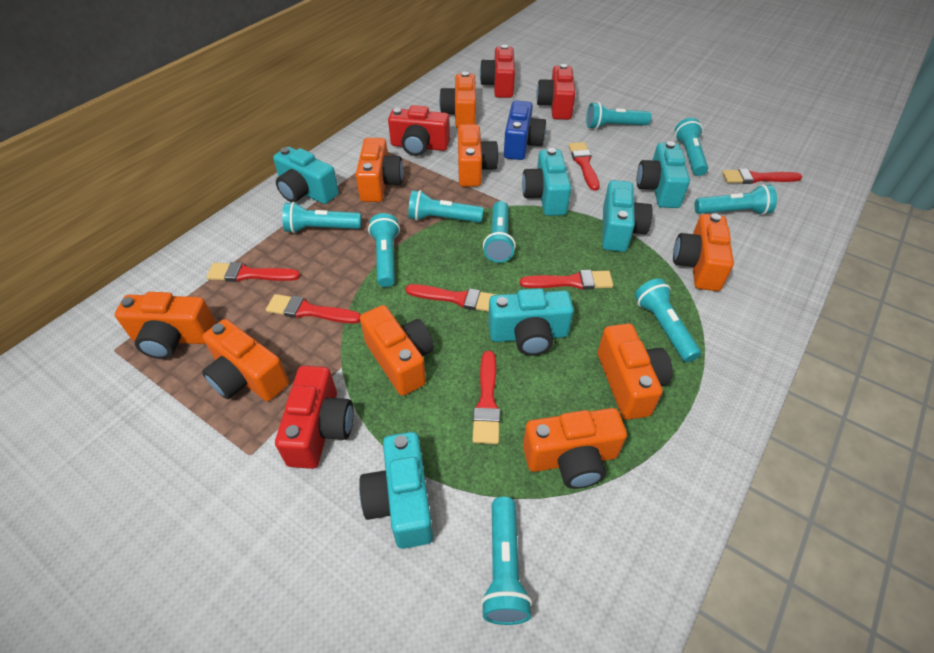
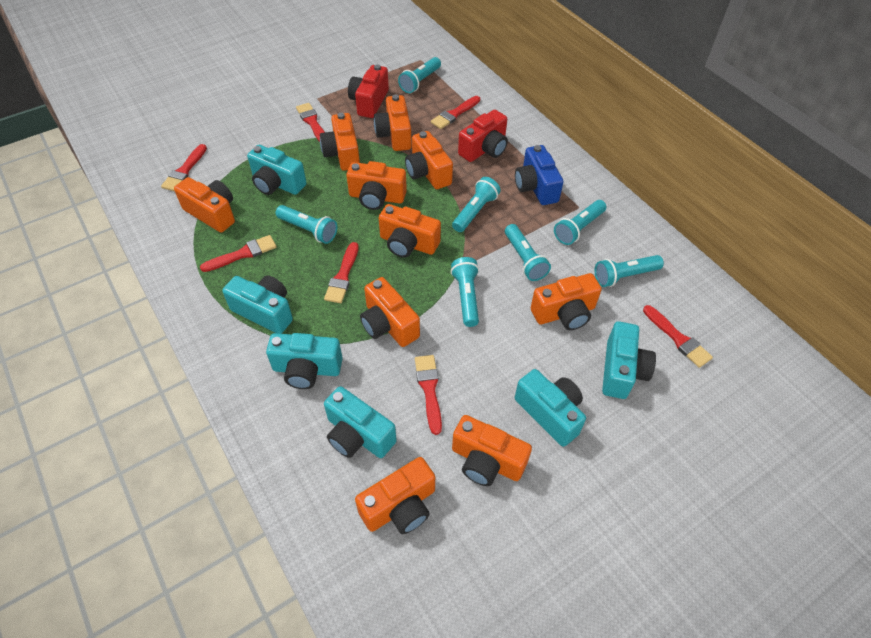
orange camera: [115,292,216,359] [202,319,289,401] [356,138,403,202] [360,305,434,396] [439,72,476,128] [458,124,499,187] [523,408,627,489] [598,323,673,420] [673,213,734,291] = 9 -> [174,177,235,232] [320,113,360,171] [346,161,407,210] [355,457,435,534] [360,277,420,347] [374,95,412,151] [379,204,441,258] [405,131,453,189] [452,415,532,486] [531,273,602,330] = 10
red camera: [275,366,353,469] [388,105,450,156] [480,45,515,98] [536,64,575,120] = 4 -> [348,64,389,118] [458,110,508,162] = 2
turquoise flashlight: [282,202,361,233] [368,213,400,287] [408,190,484,223] [481,497,532,625] [483,201,516,263] [586,102,651,129] [635,278,701,362] [675,118,708,176] [695,184,777,215] = 9 -> [276,205,337,244] [398,57,441,93] [451,257,479,327] [452,177,501,232] [505,224,551,281] [554,200,606,245] [595,255,664,287] = 7

